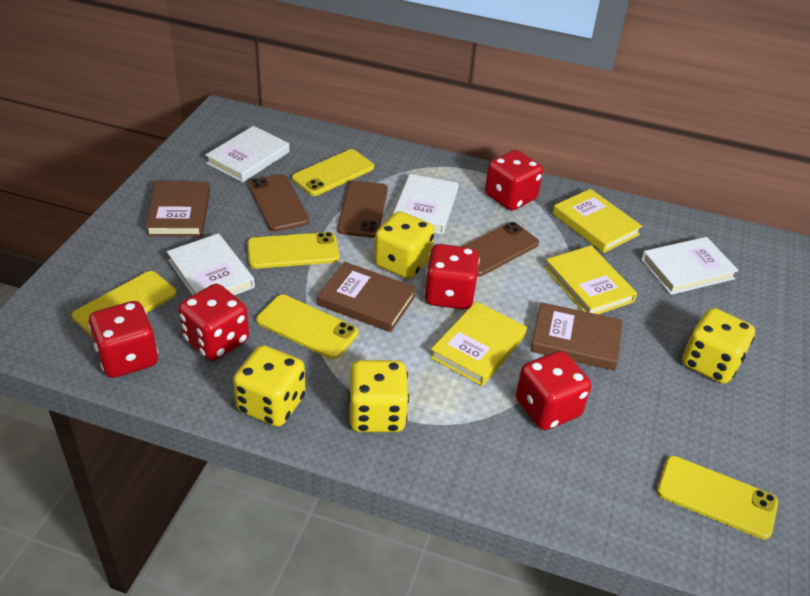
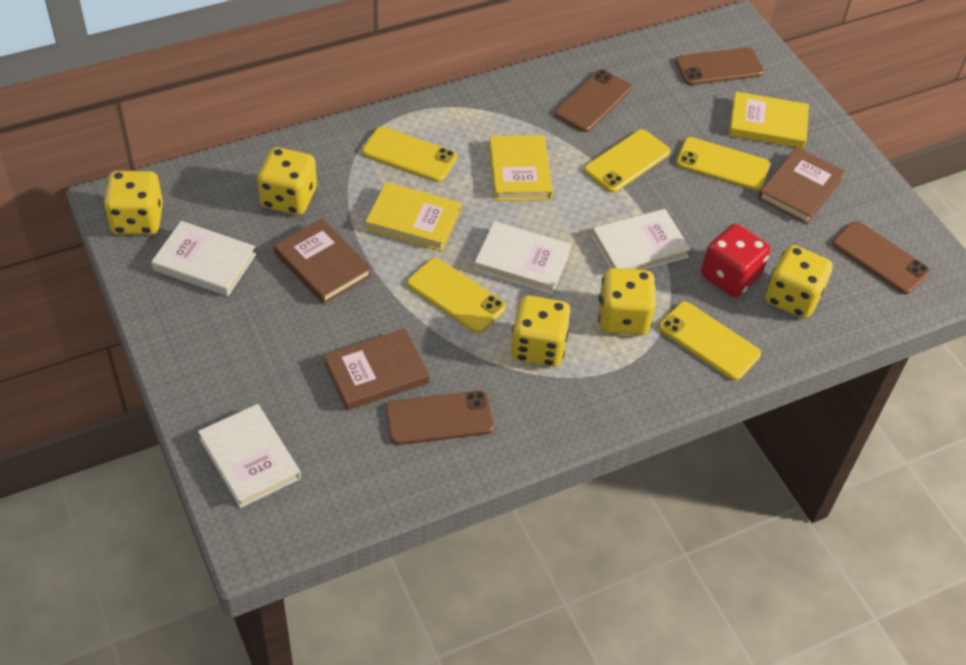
brown phone: [248,174,309,232] [337,181,388,238] [461,222,539,276] = 3 -> [386,390,494,445] [555,70,632,132] [675,47,764,85] [832,221,930,294] = 4
red dice: [88,301,158,378] [178,284,249,361] [424,244,480,309] [485,150,543,211] [516,351,591,430] = 5 -> [701,224,770,297] = 1
yellow dice: [233,345,306,427] [349,360,409,432] [374,211,434,279] [682,308,755,384] = 4 -> [103,171,163,234] [257,147,317,215] [511,295,571,367] [598,268,656,335] [765,245,833,318] = 5

